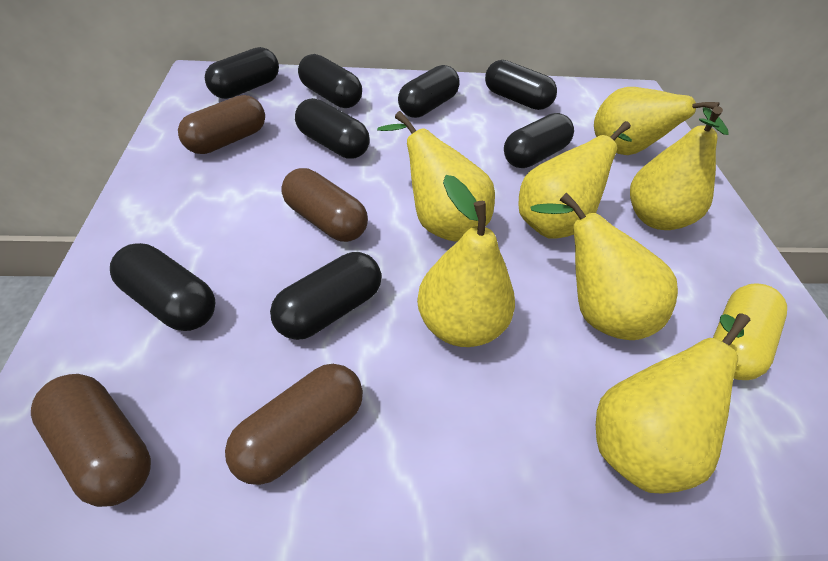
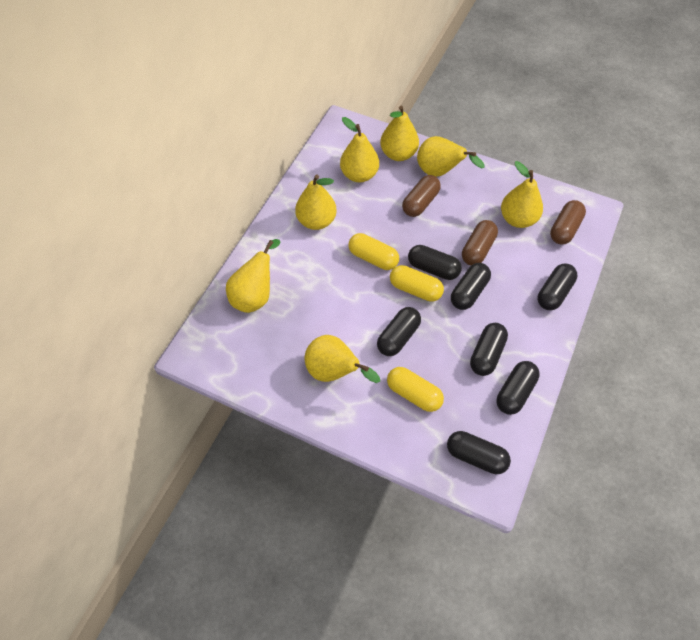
black capsule: [110,243,216,331] [205,47,279,99] [270,252,381,340] [295,98,370,159] [298,54,362,108] [398,65,460,118] [485,60,557,110] [504,113,574,168] = 8 -> [377,307,421,356] [408,245,462,280] [447,431,511,474] [451,263,491,310] [470,323,508,376] [497,361,540,415] [538,264,577,310] = 7
brown capsule: [31,374,151,507] [178,95,265,154] [225,364,363,485] [281,168,368,242] = 4 -> [402,175,441,217] [462,220,498,266] [550,200,586,244] = 3
yellow capsule: [713,283,787,380] = 1 -> [348,233,399,270] [387,367,444,412] [390,265,444,302] = 3

